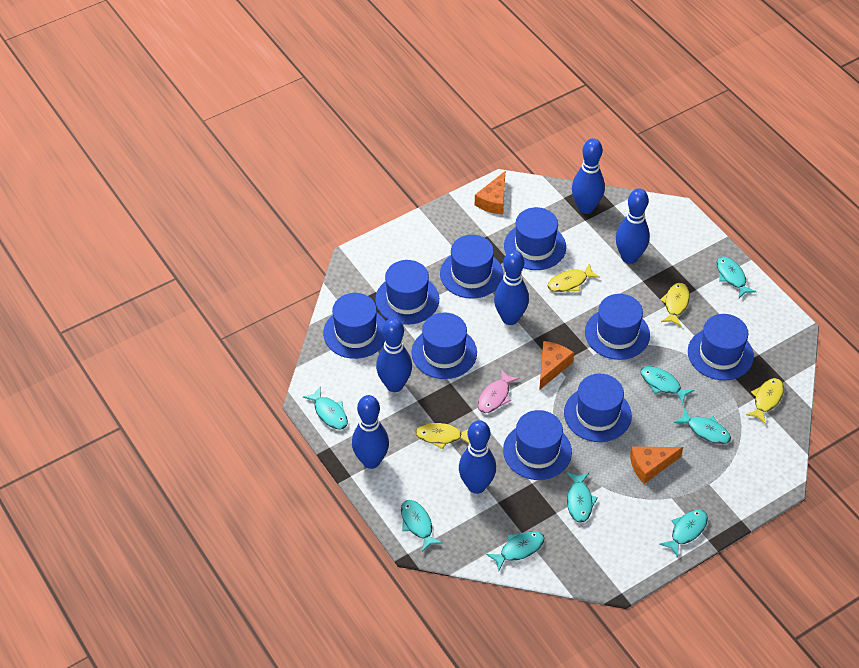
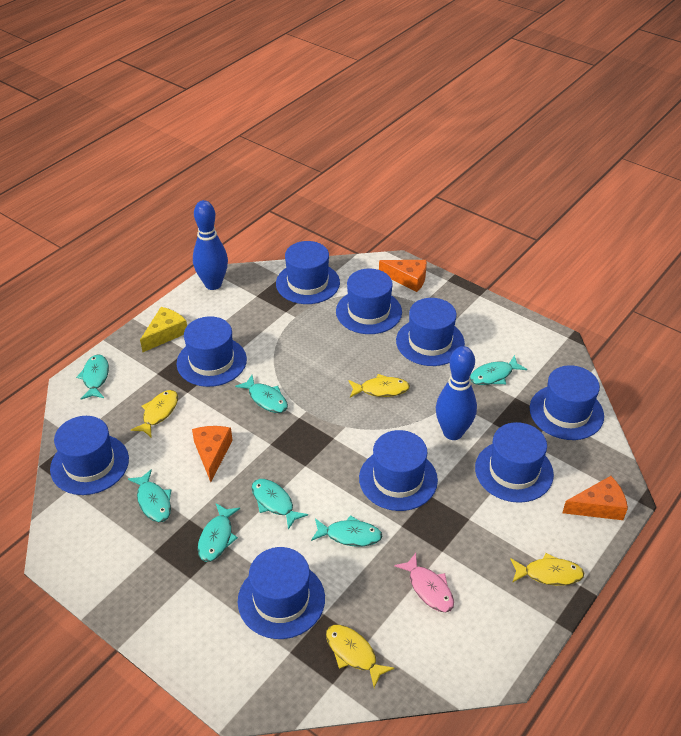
blue bowling pin: [352,395,389,469] [376,318,412,392] [459,420,496,494] [494,250,529,325] [572,138,605,214] [616,188,650,264] = 6 -> [193,200,228,290] [436,346,477,440] = 2
turquoise fish: [303,387,348,430] [401,500,442,552] [486,531,544,571] [567,472,598,523] [640,366,695,404] [659,510,708,557] [674,408,731,444] [717,256,757,298] = 8 -> [76,354,109,400] [128,469,171,522] [198,503,240,562] [235,375,288,413] [252,479,308,530] [311,515,382,547] [470,355,527,385] = 7
yellow cheese: none = 0 -> [140,307,187,352] = 1

